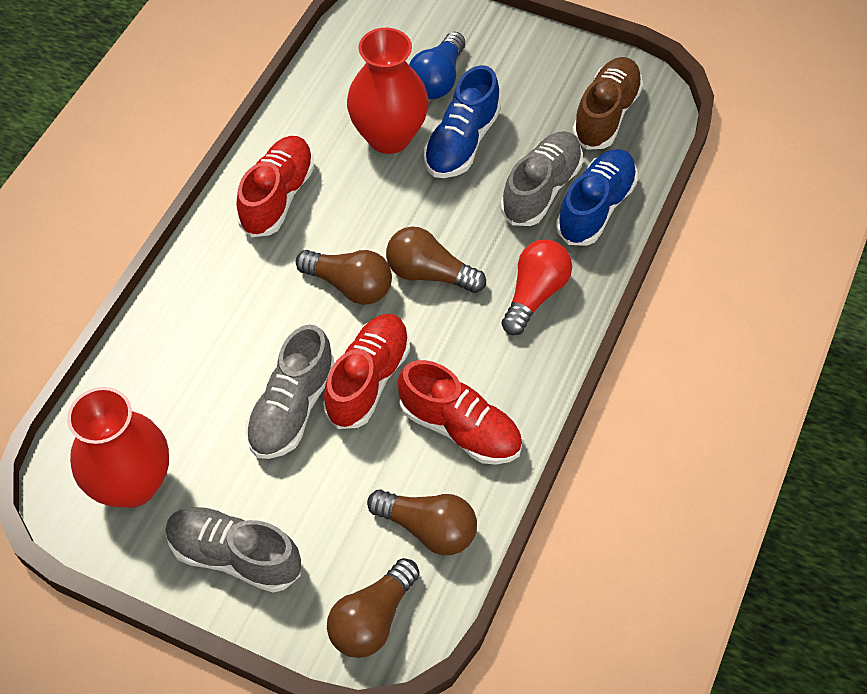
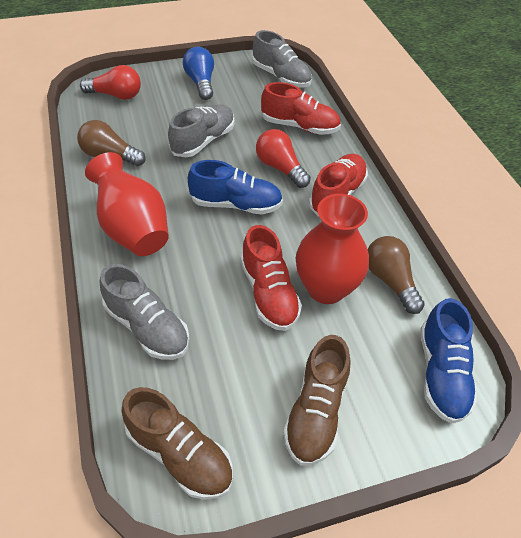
brown light bulb: [296,250,392,305] [327,558,420,658] [367,489,477,555] [386,227,486,293] = 4 -> [77,120,146,166] [368,236,425,314] = 2
brown shoe: [572,57,643,150] = 1 -> [122,387,233,500] [283,335,351,465] = 2
red light bulb: [501,239,572,335] = 1 -> [80,65,141,100] [256,129,311,188] = 2

